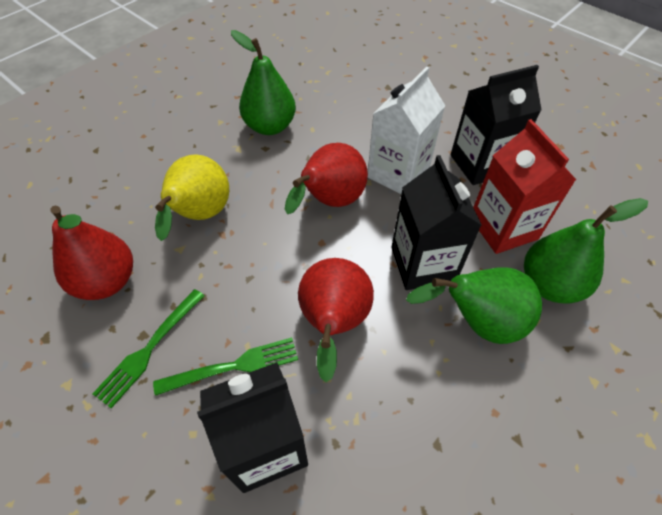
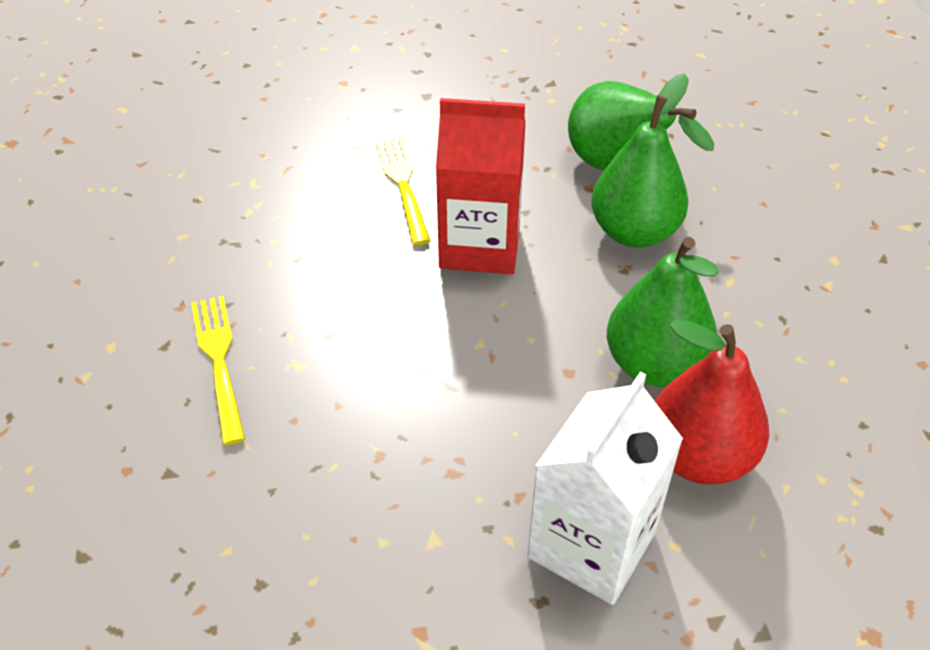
black carton: [197,362,308,493] [391,155,482,290] [451,65,541,185] = 3 -> none = 0
green fork: [92,289,205,408] [153,337,298,396] = 2 -> none = 0
red pear: [50,206,133,300] [285,143,368,214] [298,258,374,382] = 3 -> [655,320,769,485] = 1
yellow fork: none = 0 -> [191,296,245,445] [376,138,431,245] = 2
yellow pear: [155,154,229,241] = 1 -> none = 0

